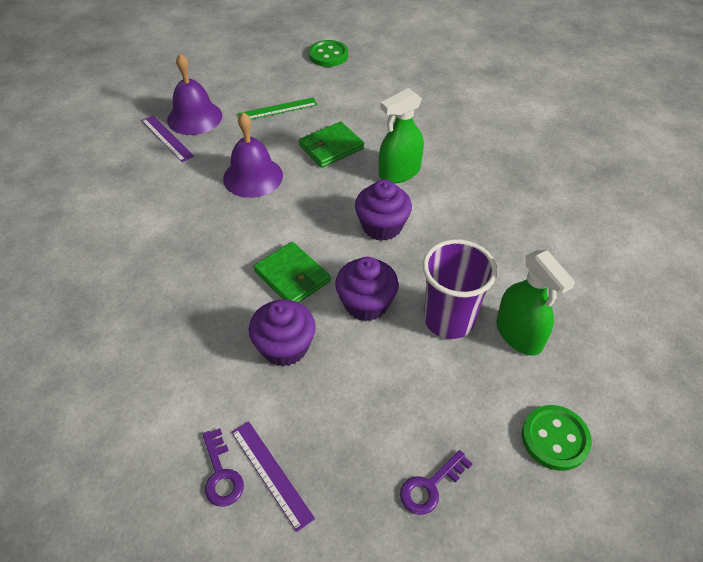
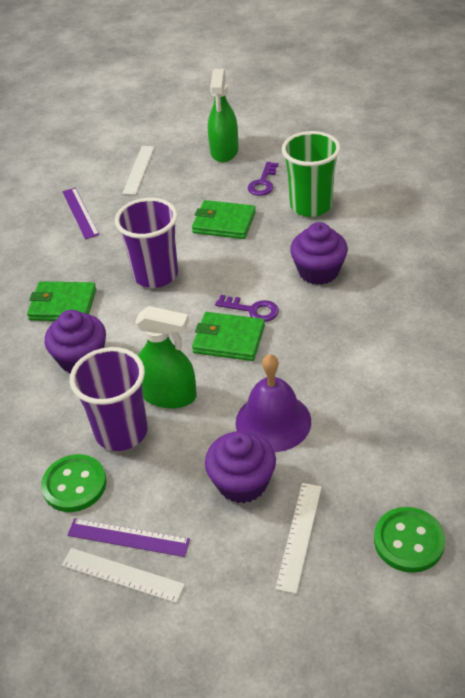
green cup: none = 0 -> [282,131,341,217] = 1
green ruler: [237,97,317,119] = 1 -> none = 0
green wallet: [253,242,331,303] [299,121,364,168] = 2 -> [27,281,96,321] [192,200,256,239] [192,312,265,361] = 3
purple bell: [167,54,222,135] [223,112,283,198] = 2 -> [236,354,311,452] = 1
purple cup: [422,239,497,339] = 1 -> [70,347,148,451] [115,198,178,288] = 2
white ruler: none = 0 -> [62,548,185,603] [122,146,155,195] [275,483,322,594] = 3

